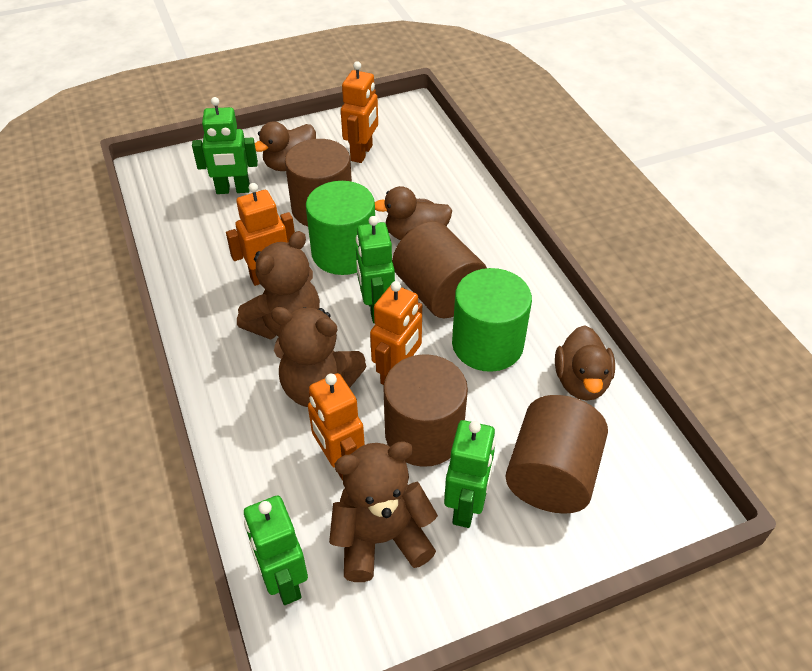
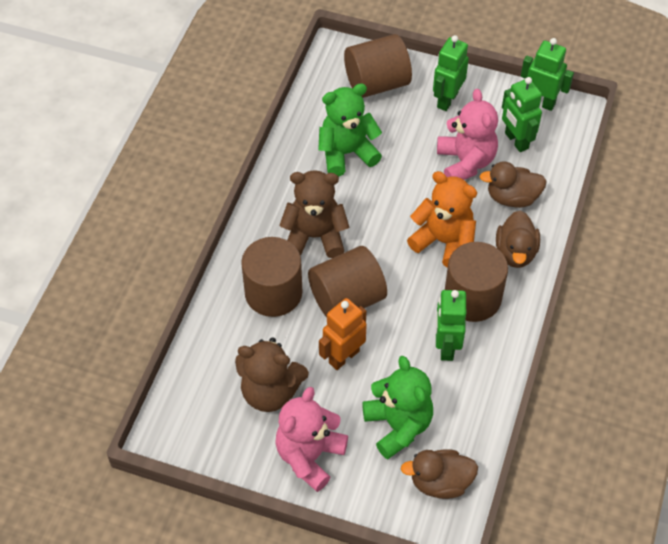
brown teddy bear: [237,231,320,340] [271,307,366,407] [329,441,438,582] = 3 -> [235,337,309,412] [279,170,349,258] = 2
green cylinder: [306,181,375,275] [452,268,532,372] = 2 -> none = 0
green teddy bear: none = 0 -> [318,83,382,176] [362,356,433,459] = 2
orange robot: [226,183,295,286] [308,373,365,481] [341,61,378,163] [370,281,422,385] = 4 -> [319,298,367,370] = 1
orange teddy bear: none = 0 -> [407,171,477,268] = 1
pink teddy bear: none = 0 -> [275,387,348,492] [437,89,498,180] = 2

